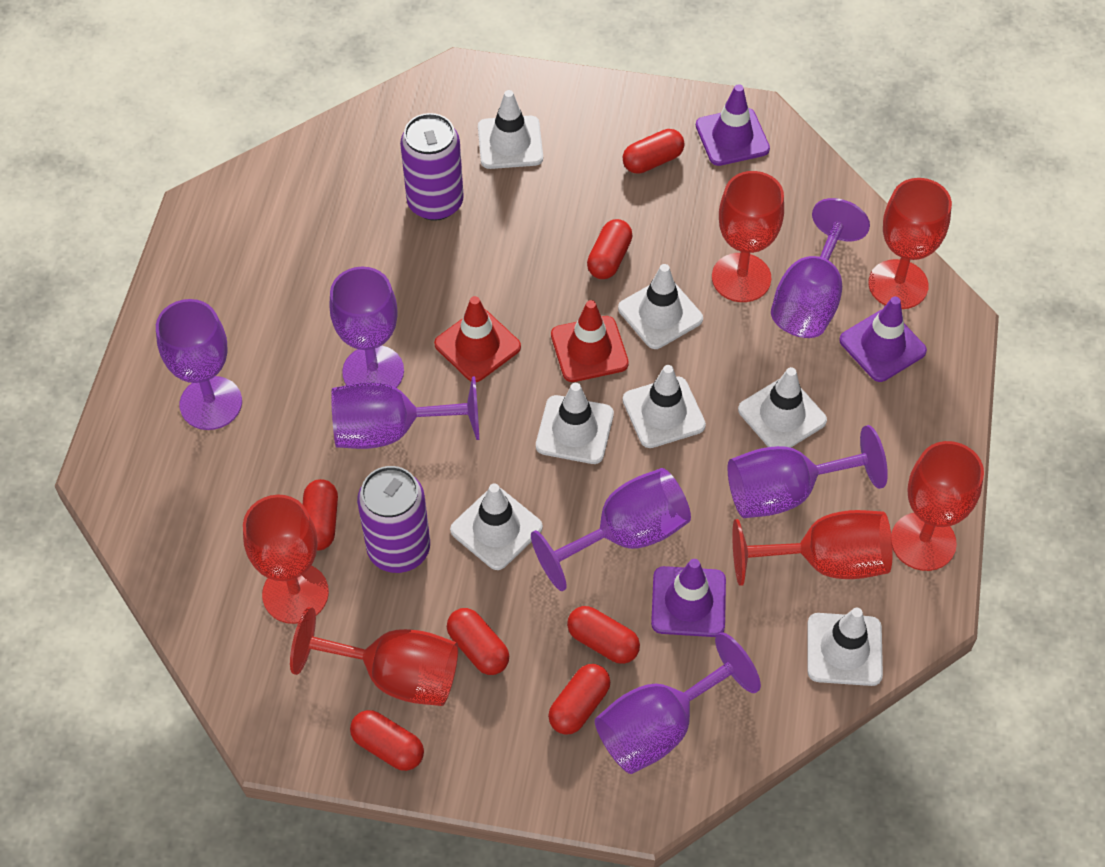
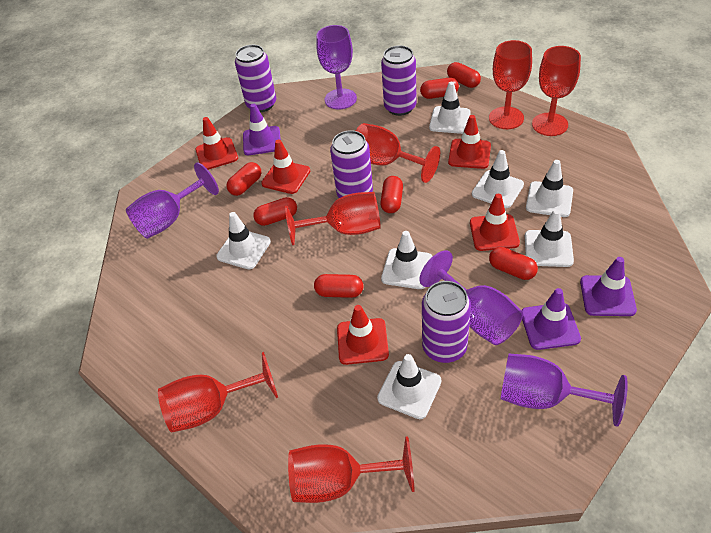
purple can: [357,466,430,573] [400,113,464,221] = 2 -> [235,45,276,112] [330,130,373,198] [381,45,417,116] [422,281,471,363] = 4
purple goblet: [156,299,242,430] [330,267,404,388] [331,377,479,449] [531,468,691,591] [595,632,761,774] [727,425,888,518] [771,198,870,338] = 7 -> [126,162,219,239] [316,25,357,109] [419,250,523,345] [500,353,628,427] = 4
red traffic cone: [434,296,521,382] [551,300,629,382] = 2 -> [195,117,238,170] [261,139,310,194] [337,305,389,365] [448,115,491,169] [470,194,520,251] = 5

